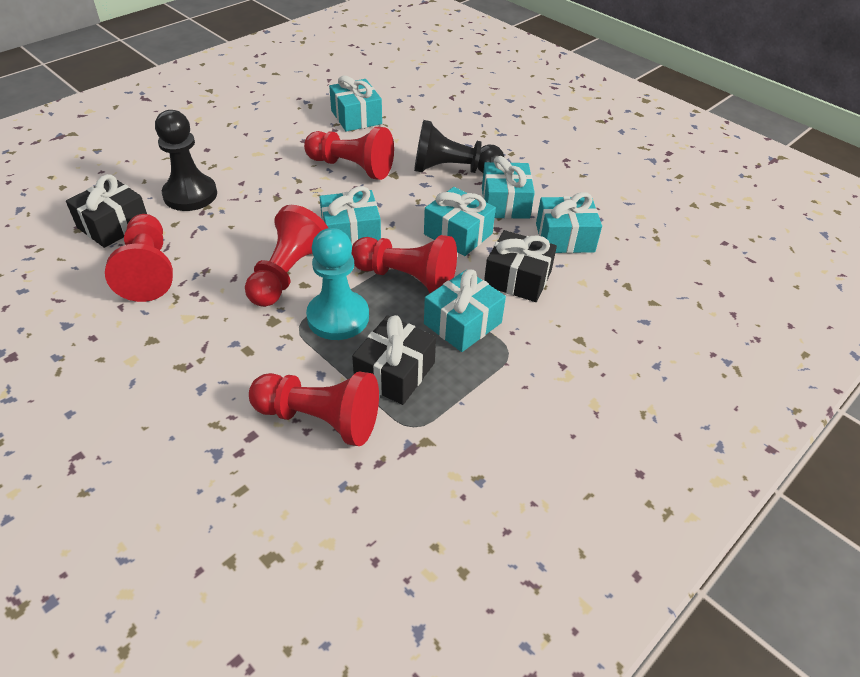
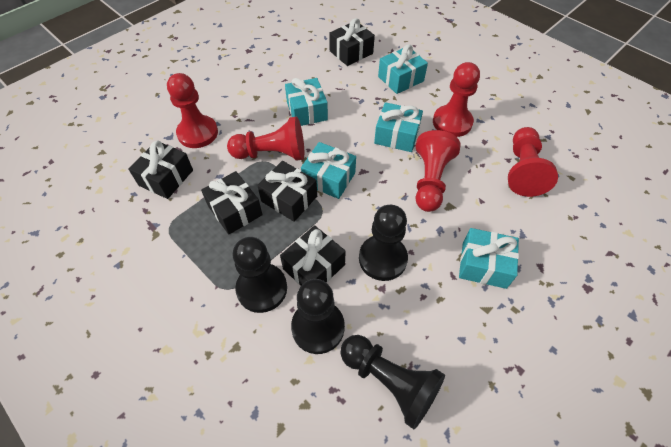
black gift: [66,174,147,248] [352,315,436,405] [484,230,557,302] = 3 -> [128,141,193,199] [201,171,263,234] [257,161,317,222] [280,225,346,285] [329,18,375,66] = 5
black pawn: [155,110,217,211] [414,120,505,173] = 2 -> [233,237,287,313] [291,279,345,354] [341,335,445,429] [359,205,408,281] = 4
turquoise gift: [320,186,381,245] [329,75,382,132] [424,187,496,256] [424,269,506,352] [482,156,535,219] [536,192,602,253] = 6 -> [285,78,328,126] [301,142,356,199] [374,102,423,152] [378,44,428,94] [459,228,519,289] = 5
turquoise pawn: [306,228,369,340] = 1 -> none = 0

